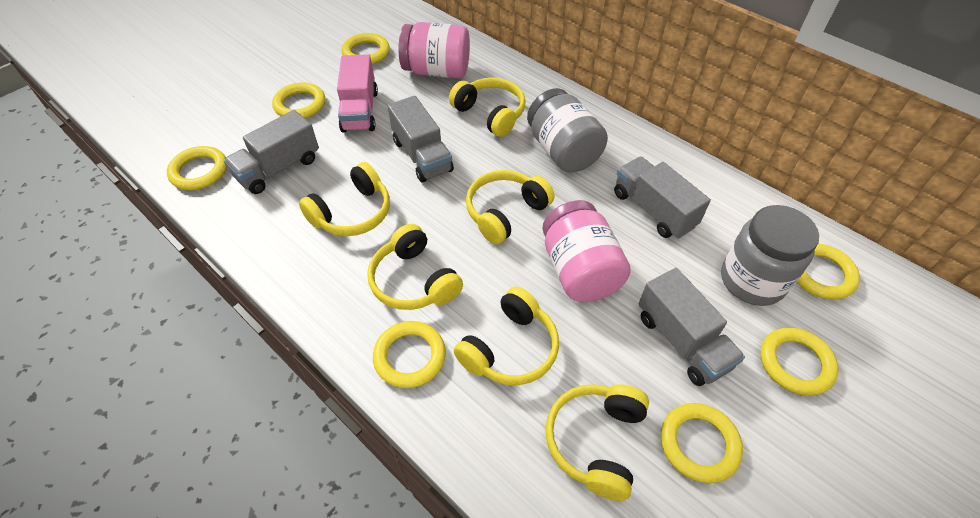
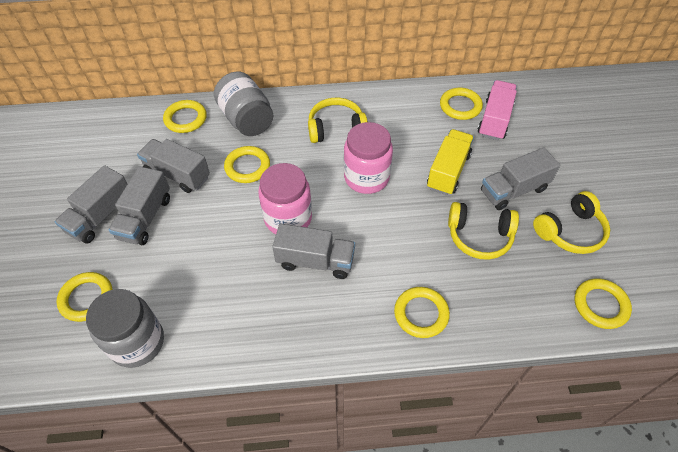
grey truck: [224,110,319,194] [388,96,454,183] [614,156,711,239] [639,268,745,386] = 4 -> [55,165,127,244] [108,166,170,245] [137,139,210,193] [272,224,355,279] [481,147,560,210] = 5
yellow headphones: [299,162,390,236] [367,224,463,310] [449,78,526,137] [454,287,559,385] [466,170,554,245] [545,384,649,501] = 6 -> [308,98,368,143] [448,202,519,260] [533,191,610,254] = 3
yellow ring: [167,146,227,190] [272,82,325,119] [342,33,390,64] [373,321,446,388] [661,403,743,483] [760,327,838,396] [797,244,860,300] = 7 -> [57,272,113,322] [163,100,207,133] [224,146,270,183] [394,287,450,338] [440,88,483,120] [575,278,632,329] = 6
yellow truck: none = 0 -> [427,129,474,195] = 1

